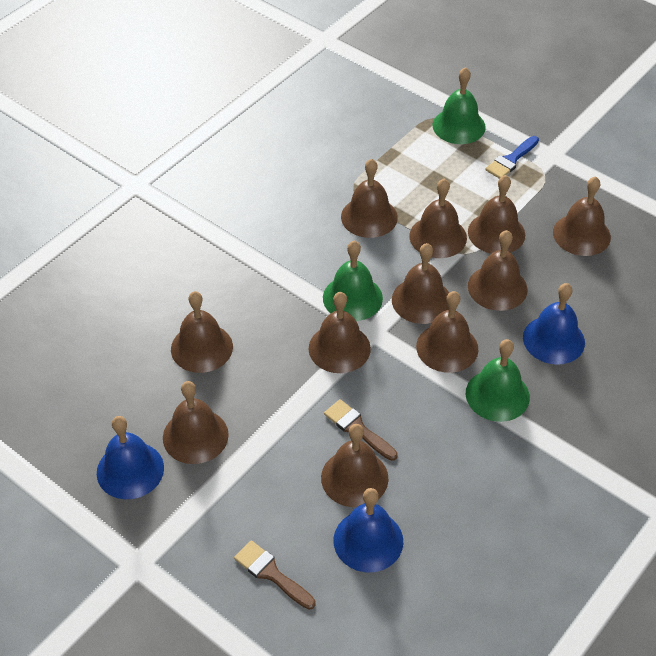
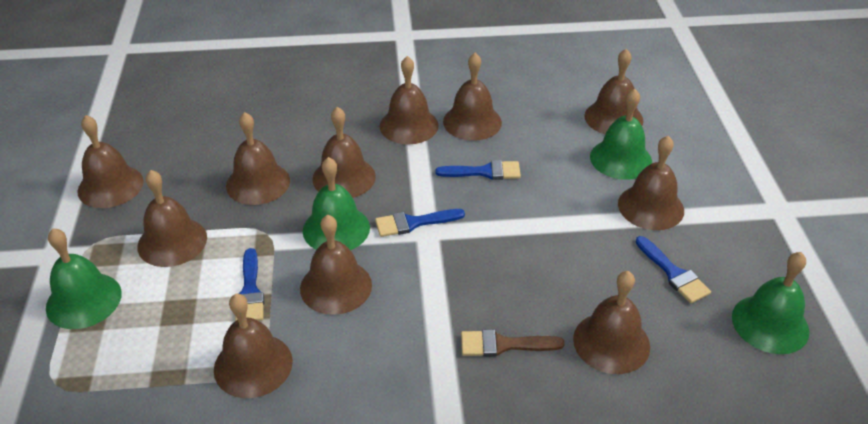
blue bell: [97,416,164,499] [334,488,403,572] [523,283,585,365] = 3 -> none = 0
blue brush: [485,136,539,178] = 1 -> [235,248,264,321] [375,209,465,237] [435,160,521,180] [635,236,711,303] = 4
brown brush: [234,540,315,609] [324,399,398,461] = 2 -> [461,329,565,357] = 1
green bell: [323,241,383,321] [433,67,486,144] [466,339,530,422] = 3 -> [46,228,122,329] [303,157,370,250] [590,89,652,180] [732,252,810,354] = 4

